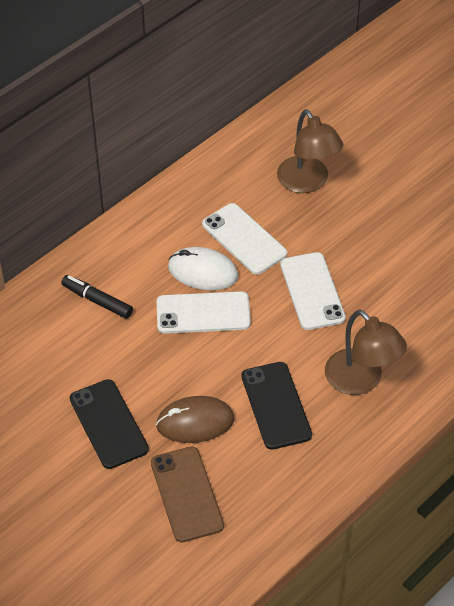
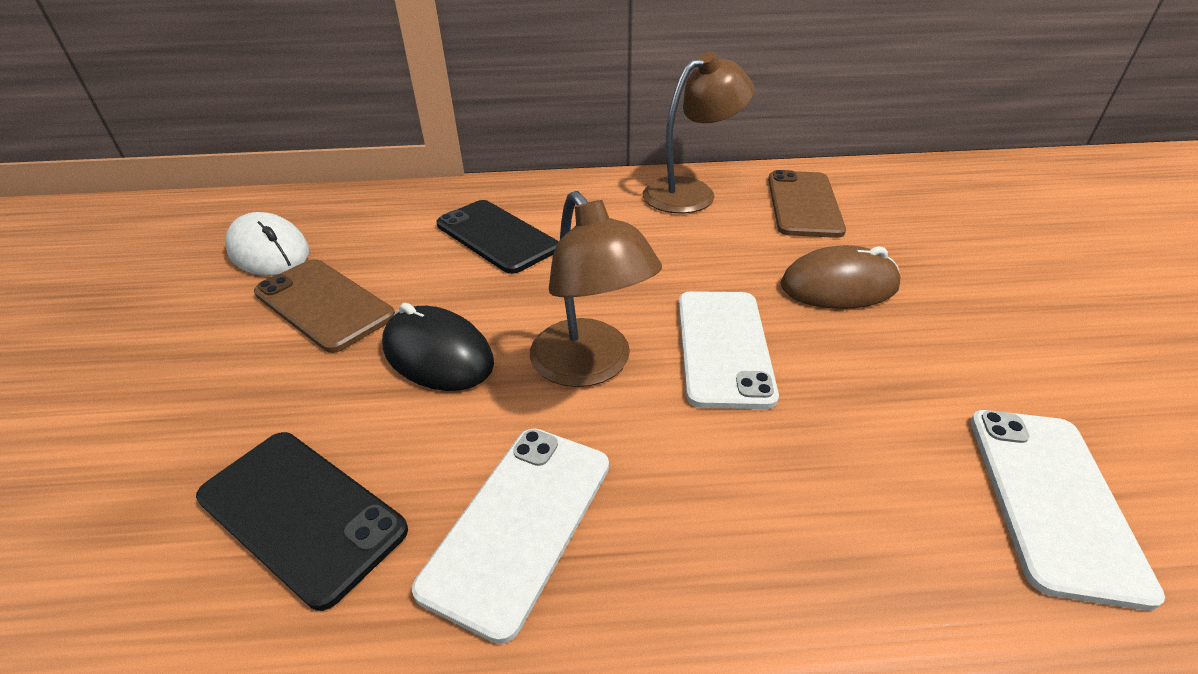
black marker: [61,275,133,319] = 1 -> none = 0
black mouse: none = 0 -> [382,303,494,391] = 1
brown phone: [151,446,224,543] = 1 -> [254,259,395,353] [768,170,846,238] = 2

